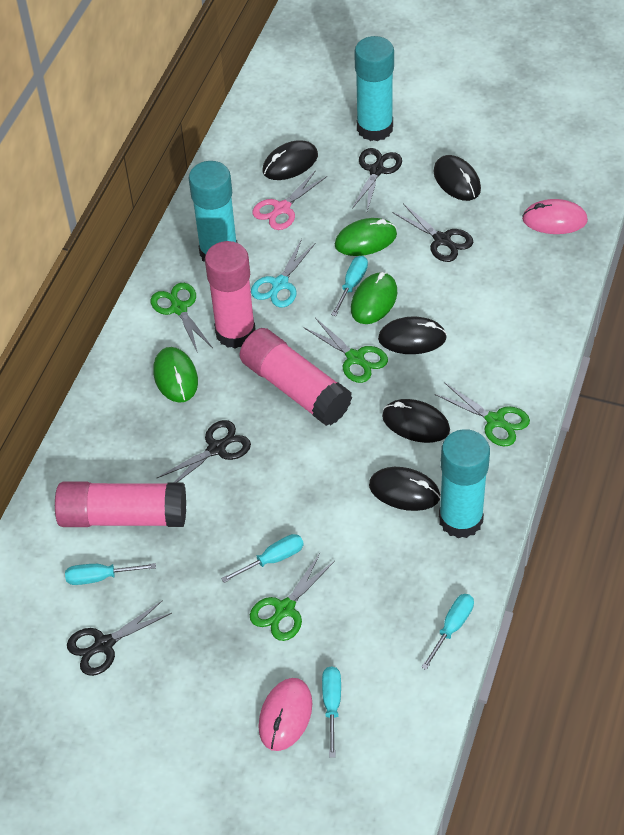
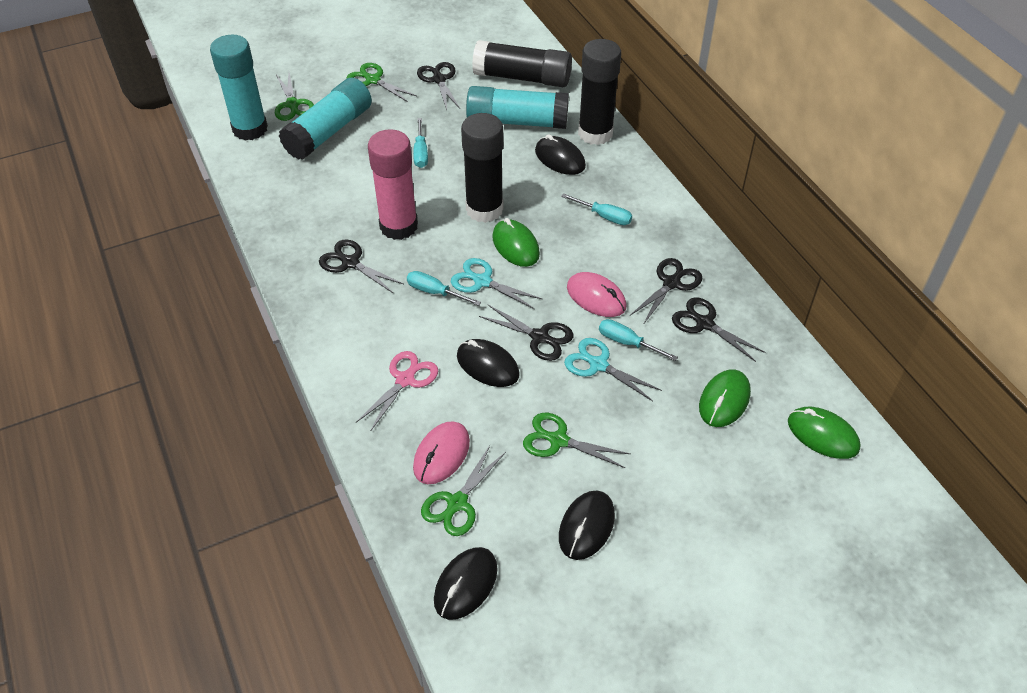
black glue stick: none = 0 -> [461,113,503,223] [472,40,572,87] [578,39,621,145] = 3
black mouse: [263,140,318,180] [369,467,440,511] [378,316,447,354] [382,399,450,443] [433,155,481,201] = 5 -> [434,547,498,620] [457,339,520,387] [535,134,586,175] [559,490,615,560] = 4
black scissors: [67,600,172,676] [157,420,251,482] [352,148,402,211] [392,203,473,262] = 4 -> [319,239,403,293] [417,62,460,110] [479,305,574,361] [630,258,702,325] [672,298,765,362] = 5
pink glue stick: [55,482,186,527] [205,241,256,349] [240,328,352,426] = 3 -> [368,129,418,240] = 1
turquoise scissors: [251,239,316,307] = 1 -> [451,258,542,309] [564,338,662,401] = 2
turquoise screwdriver: [65,563,156,585] [221,534,304,583] [322,666,341,758] [331,256,368,316] [421,594,474,670] = 5 -> [407,271,481,306] [413,118,428,168] [561,193,632,225] [599,319,678,361] = 4

